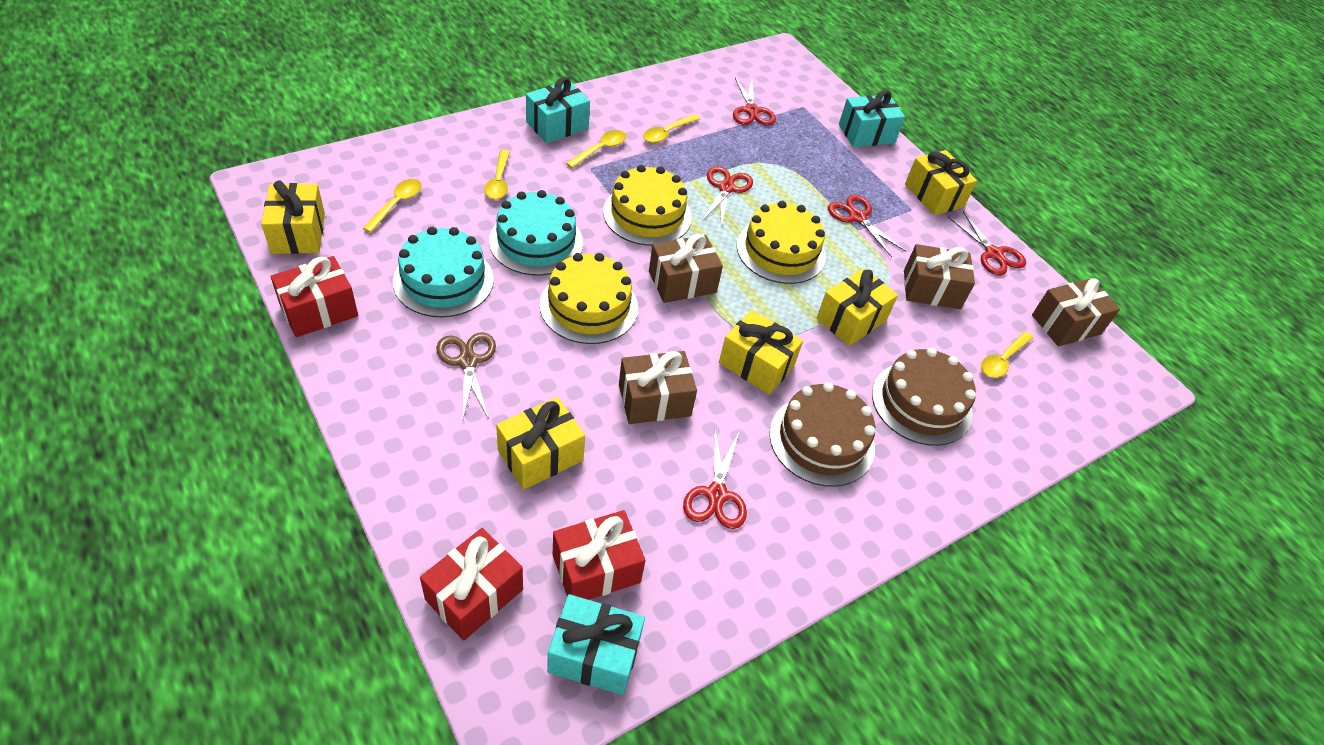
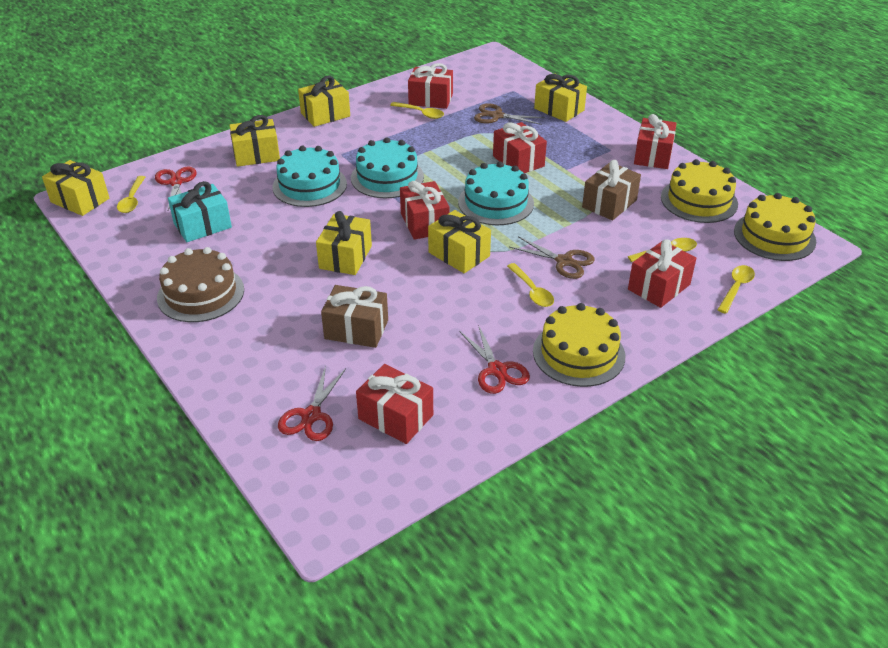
brown cake: [769,382,875,487] [872,348,976,446] = 2 -> [157,247,244,322] = 1
brown gift: [619,351,697,424] [649,234,723,303] [904,244,975,309] [1032,278,1120,346] = 4 -> [321,285,388,348] [582,160,641,220] = 2
brown scissors: [436,332,496,419] = 1 -> [474,103,545,125] [509,236,595,279] = 2
red gift: [270,256,358,337] [420,528,523,641] [553,510,646,600] = 3 -> [356,364,433,444] [400,181,450,240] [408,63,453,109] [493,122,547,173] [628,239,696,308] [634,114,677,169] = 6
red scissors: [683,429,747,529] [702,166,753,227] [733,78,776,126] [828,195,906,257] [948,211,1026,275] = 5 -> [155,166,197,210] [278,366,346,441] [460,325,530,394] = 3
turquoise cake: [393,227,494,317] [489,190,583,276] = 2 -> [273,146,347,207] [351,137,424,198] [458,162,534,225] = 3
turquoise gift: [526,77,590,143] [547,594,645,695] [839,90,905,147] = 3 -> [168,181,232,242] = 1
yellow gift: [261,180,325,254] [496,397,585,490] [719,310,803,395] [817,268,898,346] [905,150,977,216] = 5 -> [42,160,109,216] [229,115,280,167] [298,75,350,127] [316,211,372,275] [428,210,491,273] [534,74,587,122] = 6

